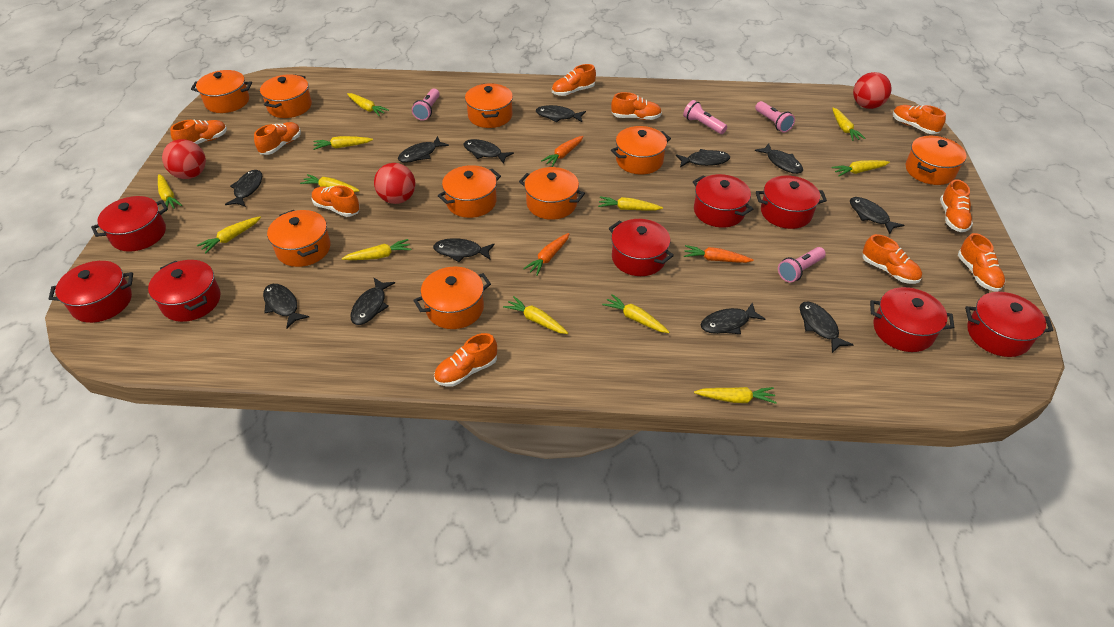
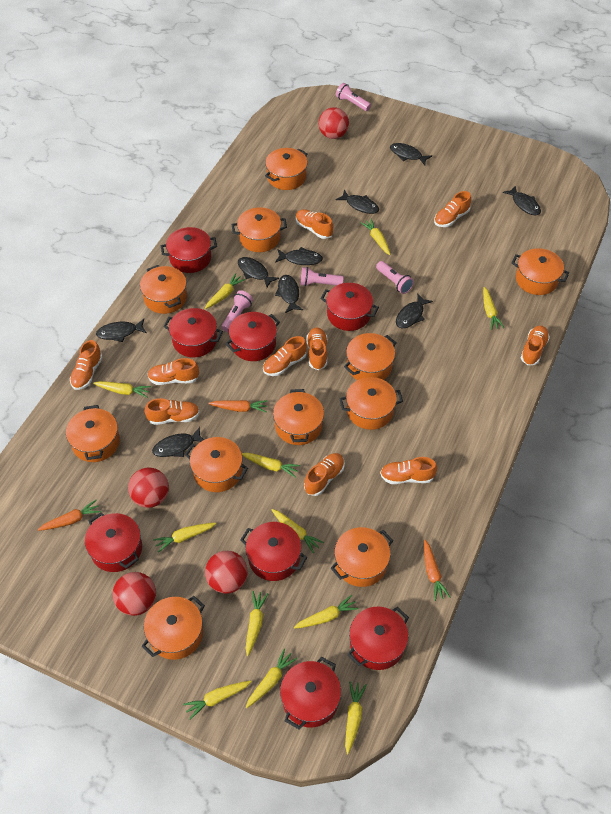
black fish: [225,170,262,207] [263,284,309,328] [351,278,395,325] [398,136,449,163] [433,238,495,262] [463,139,514,164] [536,105,586,123] [676,149,730,167] [701,302,765,334] [755,144,803,174] [800,302,853,353] [850,197,904,234] = 12 -> [96,319,147,342] [152,427,204,457] [238,257,279,288] [275,247,323,265] [275,275,303,313] [336,190,379,214] [390,143,432,165] [396,293,433,329] [503,185,541,216] = 9
orange pot: [191,70,252,113] [260,74,312,118] [267,210,331,267] [413,267,491,329] [438,165,501,218] [465,83,513,128] [519,167,585,220] [611,126,671,174] [906,136,967,185] = 9 -> [66,405,120,462] [140,265,187,314] [141,596,205,660] [185,437,248,492] [232,207,287,252] [265,148,307,190] [273,389,324,445] [331,527,393,587] [339,377,403,430] [344,333,396,380] [512,248,569,295] = 11
red ball: [162,139,206,179] [374,163,416,204] [853,72,892,109] = 3 -> [113,572,156,616] [128,467,169,508] [205,551,248,594] [319,107,349,139] = 4

